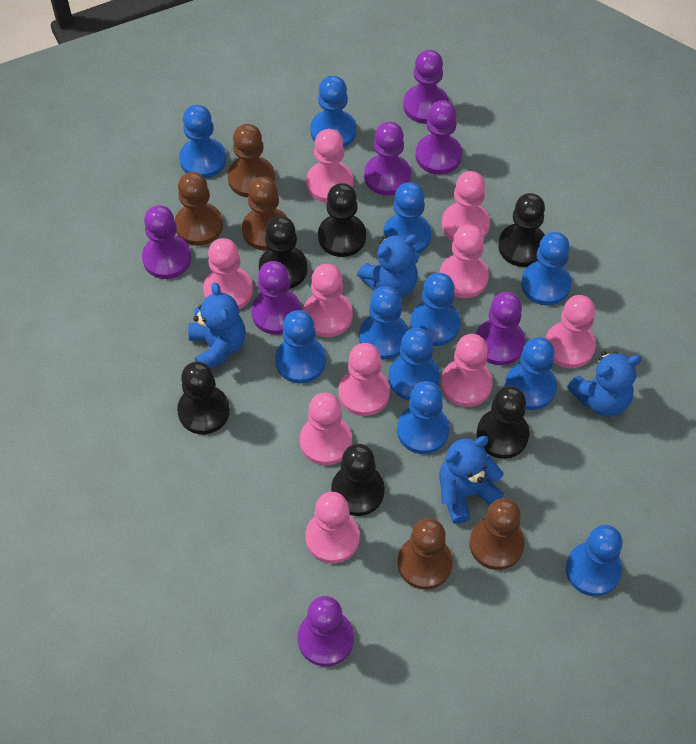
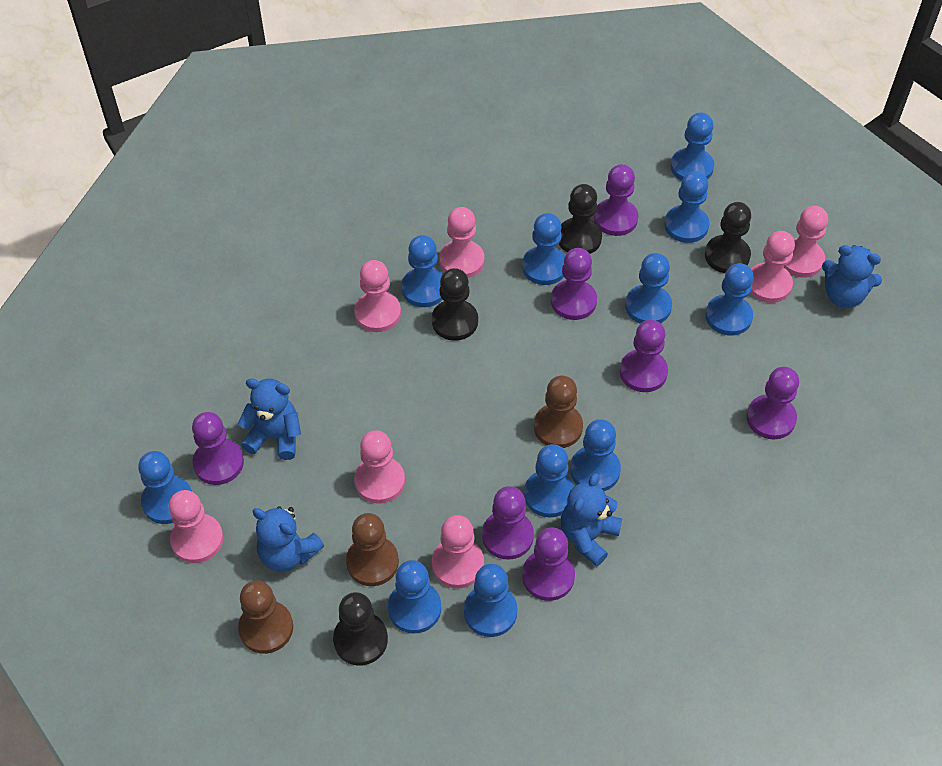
black pawn: [177,361,230,434] [259,216,308,289] [318,183,366,257] [331,444,385,516] [477,386,530,459] [498,193,545,267] = 6 -> [333,592,388,666] [432,268,478,341] [559,184,602,254] [705,202,751,273] = 4
brown pawn: [175,172,223,246] [228,124,275,198] [242,177,288,251] [398,518,453,590] [469,498,525,570] = 5 -> [238,580,293,654] [346,513,399,586] [534,376,583,448] = 3
pink pawn: [203,238,253,309] [300,393,352,465] [303,264,353,337] [305,492,360,563] [306,129,353,203] [339,343,390,416] [440,225,489,298] [441,334,493,407] [442,171,490,241] [546,295,596,368] = 10 -> [169,490,223,563] [354,260,401,332] [354,430,405,504] [432,515,484,589] [439,207,484,278] [750,231,795,303] [784,206,828,278] = 7

